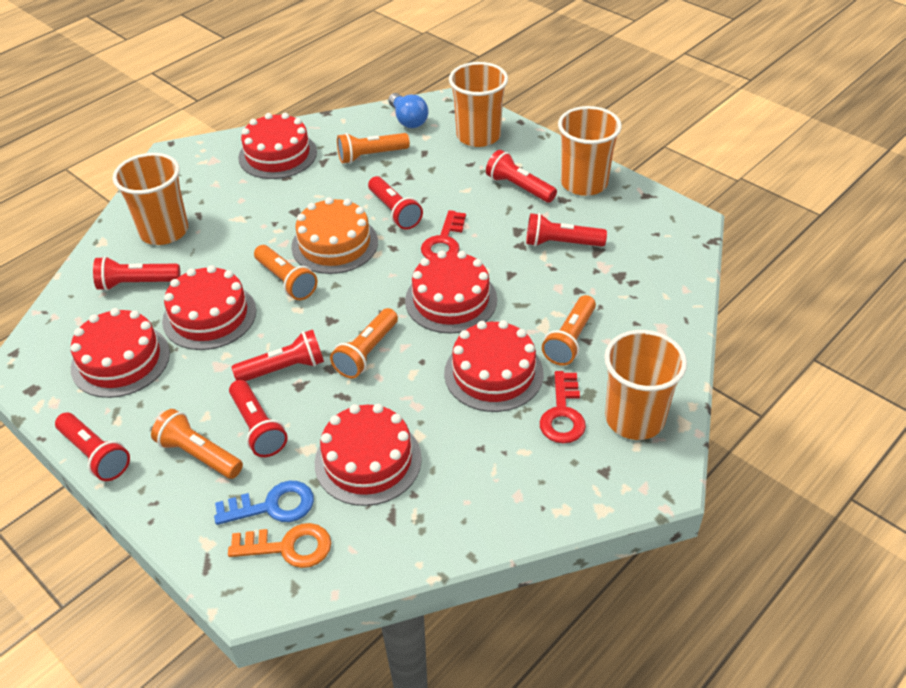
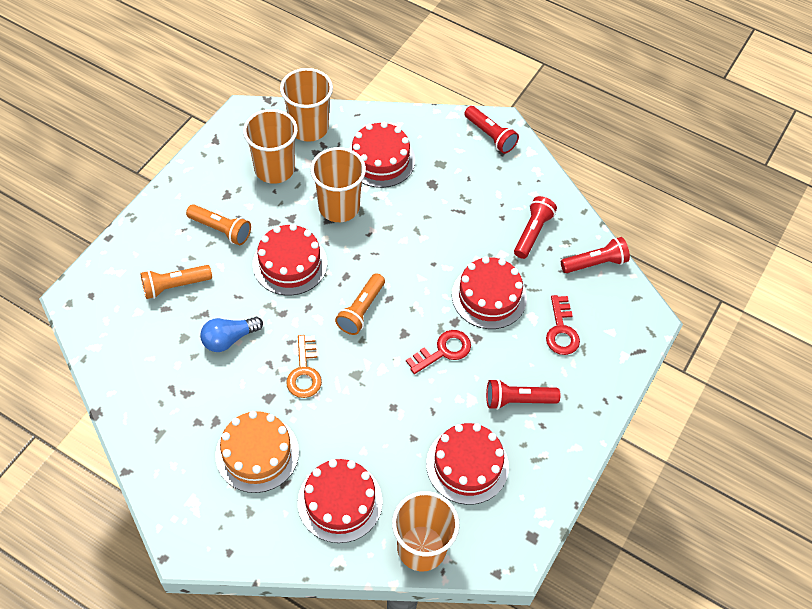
blue key: [214,481,314,525] = 1 -> none = 0
orange flashlight: [151,409,243,479] [254,245,318,300] [330,308,398,379] [337,133,410,164] [542,295,596,366] = 5 -> [140,265,212,299] [186,204,251,245] [335,273,385,335] = 3
red cake: [71,308,170,398] [162,265,256,350] [238,113,317,179] [315,404,422,506] [405,251,497,334] [444,320,543,412] = 6 -> [252,224,327,295] [298,459,383,543] [349,122,415,188] [426,423,509,505] [452,256,527,329] = 5
red flashlight: [55,413,130,481] [93,256,181,291] [229,380,288,457] [232,329,324,381] [368,176,423,230] [486,150,557,203] [526,213,607,247] = 7 -> [464,106,519,154] [486,379,561,410] [514,196,557,259] [561,237,630,273] = 4

